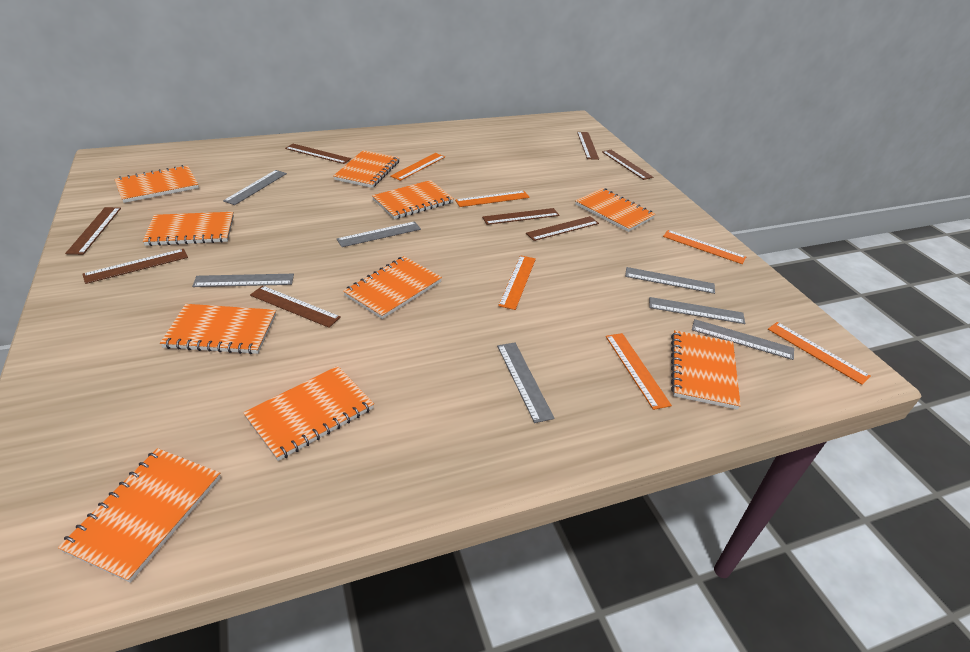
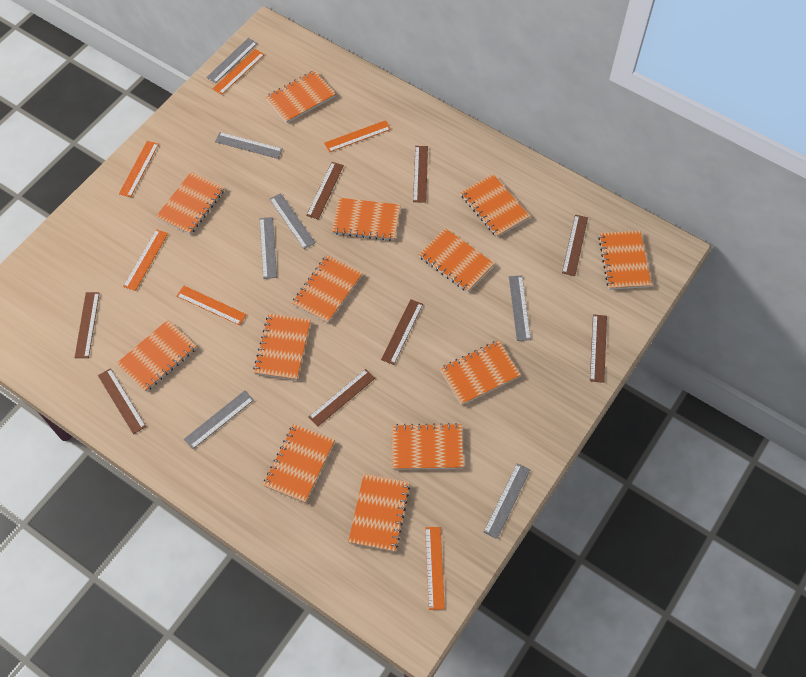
orange notebook: [58,448,221,583] [114,165,199,203] [143,212,234,246] [160,304,276,354] [243,366,374,461] [334,150,399,188] [343,256,442,319] [372,180,454,219] [575,188,656,232] [671,330,741,410] = 10 -> [117,320,197,392] [156,172,225,235] [253,314,311,380] [263,424,335,503] [266,70,336,123] [292,255,362,324] [332,198,401,241] [348,474,410,552] [392,423,464,470] [418,228,495,292] [440,340,521,405] [460,174,530,237] [598,231,651,290] = 13

